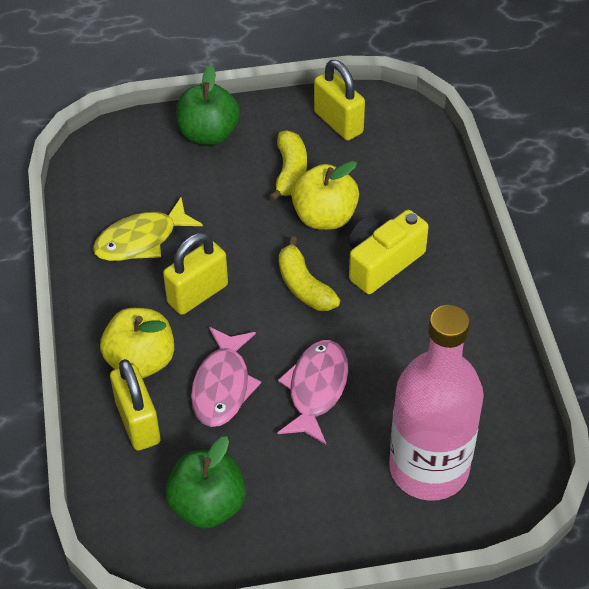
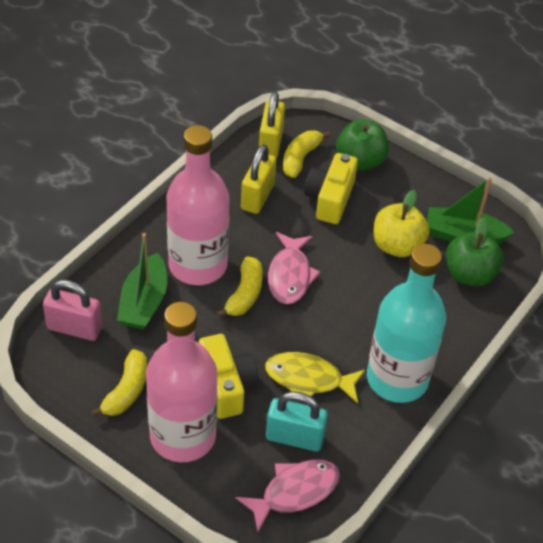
green boat: none = 0 -> [117,233,167,329] [427,177,515,244] = 2
pink bottle: [389,305,484,501] = 1 -> [146,302,218,462] [166,125,229,285] = 2
pink padlock: none = 0 -> [43,279,102,341] = 1
turquoise bottle: none = 0 -> [367,244,446,403] = 1
turquoise padlock: none = 0 -> [266,391,328,451] = 1
yellow apple: [100,308,174,378] [291,161,359,230] = 2 -> [374,190,430,257] = 1
yellow banana: [269,131,307,202] [279,236,340,311] = 2 -> [90,349,147,417] [216,256,263,318] [283,130,331,178] = 3
yellow camera: [349,210,429,294] = 1 -> [198,334,258,419] [304,153,358,224] = 2
yellow padlock: [110,359,160,451] [163,233,228,315] [314,60,365,141] = 3 -> [241,144,276,214] [259,91,285,159] = 2

